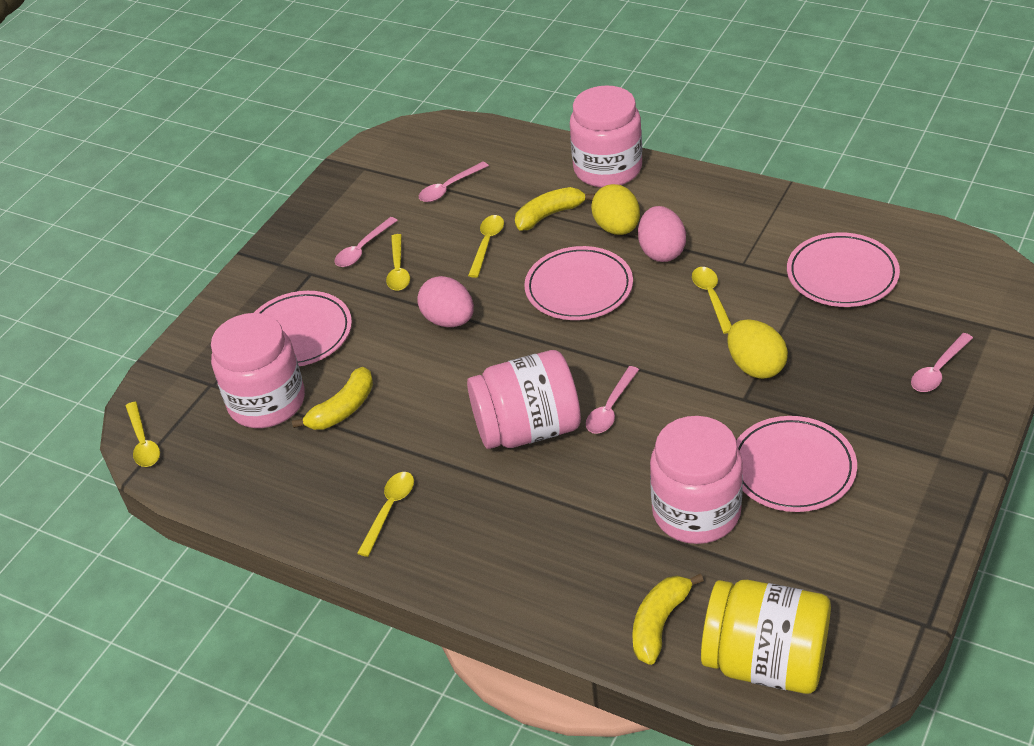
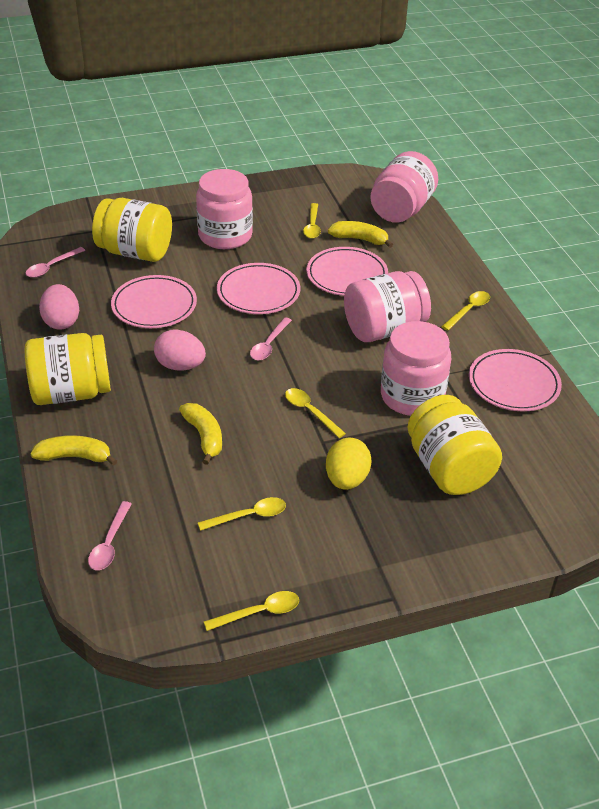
pink spoon: [335,217,398,267] [419,162,489,202] [586,366,639,434] [911,333,973,392] = 4 -> [26,247,86,278] [88,501,132,570] [250,317,292,361] = 3
yellow egg: [591,184,640,235] [727,319,788,379] = 2 -> [326,438,372,490] = 1
yellow jar: [701,580,831,694] = 1 -> [25,333,111,405] [92,198,172,262] [407,395,502,495] = 3

